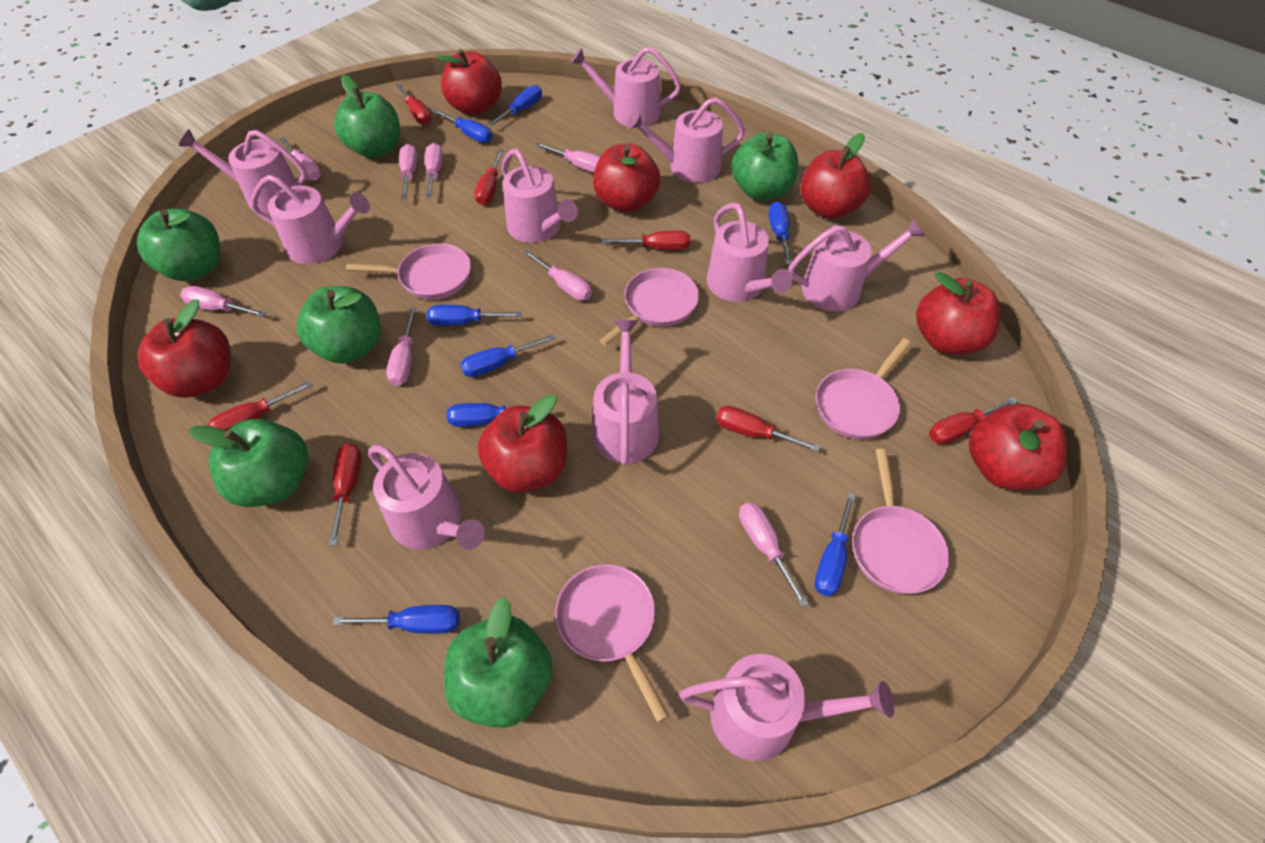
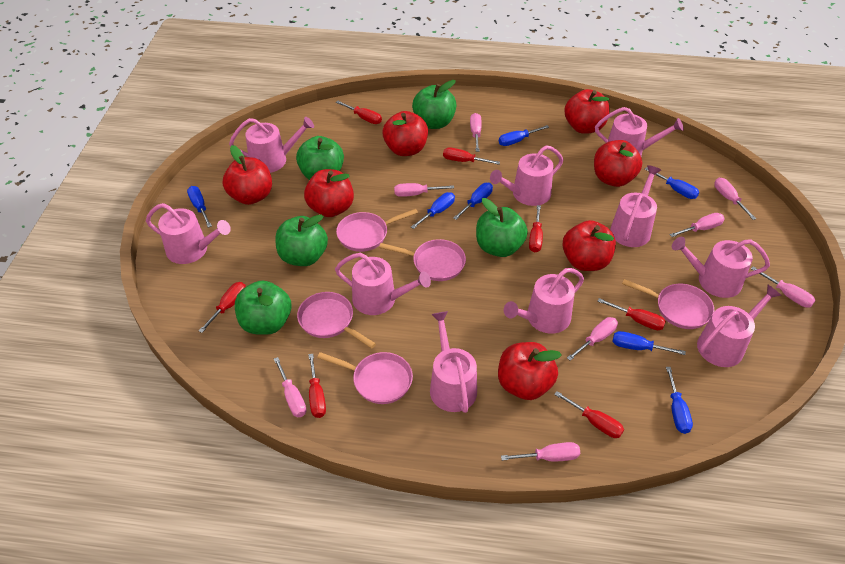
blue screwdriver: [333,605,460,634] [427,305,523,326] [433,109,492,143] [447,403,552,427] [460,334,556,377] [488,85,542,126] [769,201,792,265] [815,492,856,596] = 8 -> [187,186,212,228] [411,192,455,229] [453,183,493,220] [499,125,549,146] [613,331,686,355] [645,167,699,199] [666,367,693,434] = 7
green apple: [137,209,220,281] [189,419,308,507] [296,286,381,363] [334,75,400,158] [444,597,553,728] [731,132,798,201] = 6 -> [235,280,291,335] [275,215,328,266] [296,136,344,180] [412,80,457,129] [476,198,528,257] = 5

